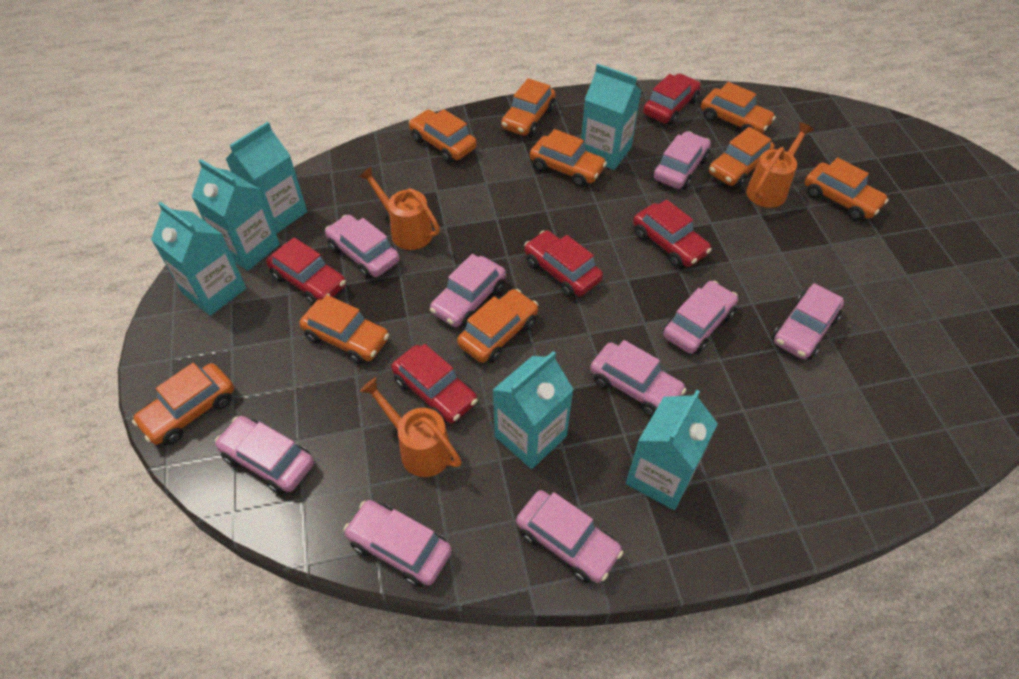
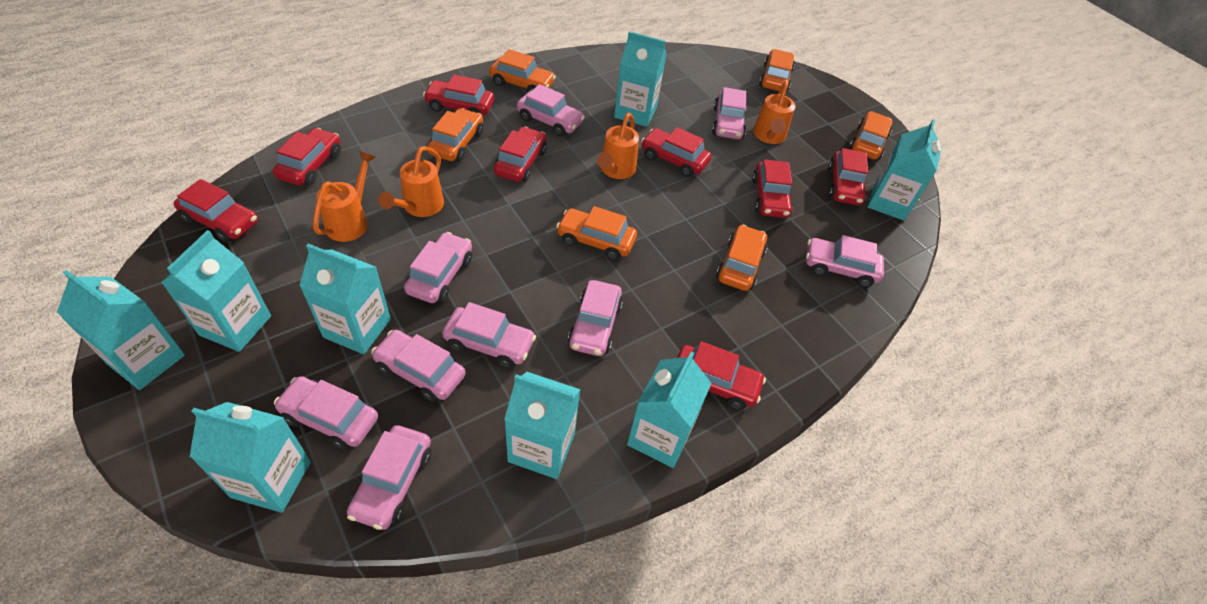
orange car: [132,363,234,445] [299,295,389,364] [409,109,477,163] [457,289,538,363] [501,78,556,137] [530,129,607,187] [701,82,776,134] [709,127,775,188] [805,157,889,221] = 9 -> [428,108,483,162] [489,49,556,92] [556,206,637,260] [716,225,768,291] [759,49,795,93] [849,111,893,160] = 6
orange watering can: [358,166,440,250] [360,377,462,477] [746,122,814,208] = 3 -> [313,151,375,242] [378,146,444,217] [597,113,639,179] [753,81,795,144] = 4
red car: [266,238,346,305] [391,344,478,423] [524,230,603,297] [633,200,712,268] [643,73,701,125] = 5 -> [174,179,258,242] [273,128,341,186] [423,74,494,115] [494,127,547,182] [641,127,711,177] [677,341,766,410] [752,160,793,218] [828,148,868,205] = 8
turquoise carton: [151,202,246,316] [192,159,280,271] [226,122,307,234] [493,351,574,469] [581,64,642,170] [626,390,718,510] = 6 -> [57,270,185,390] [161,230,271,352] [190,402,311,513] [299,244,391,354] [504,372,581,479] [614,31,667,127] [627,351,712,468] [868,119,942,221] = 8

